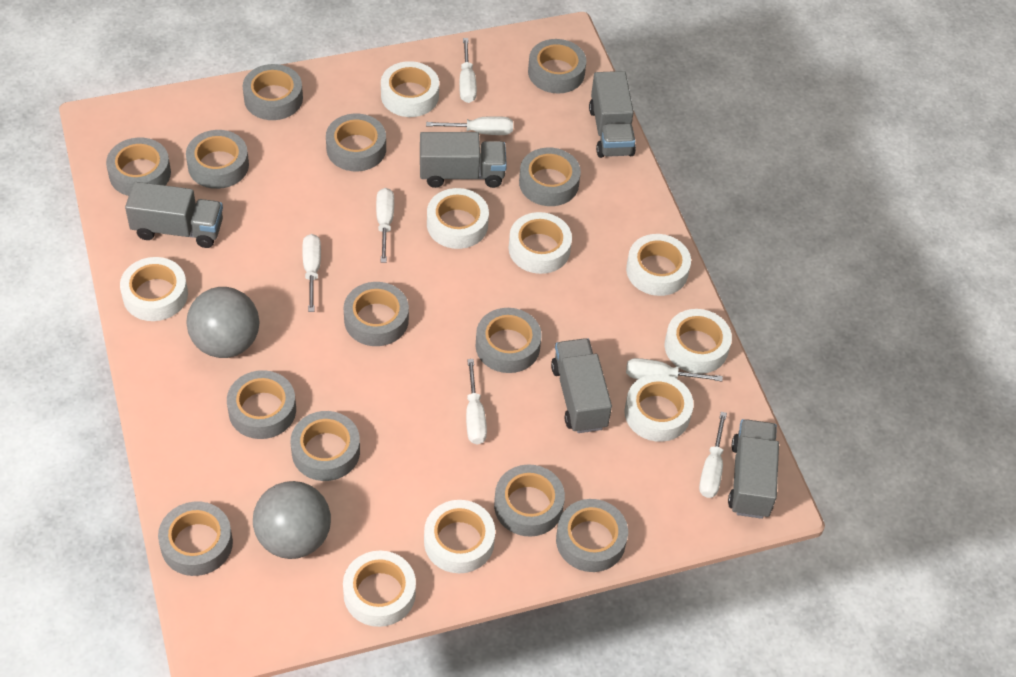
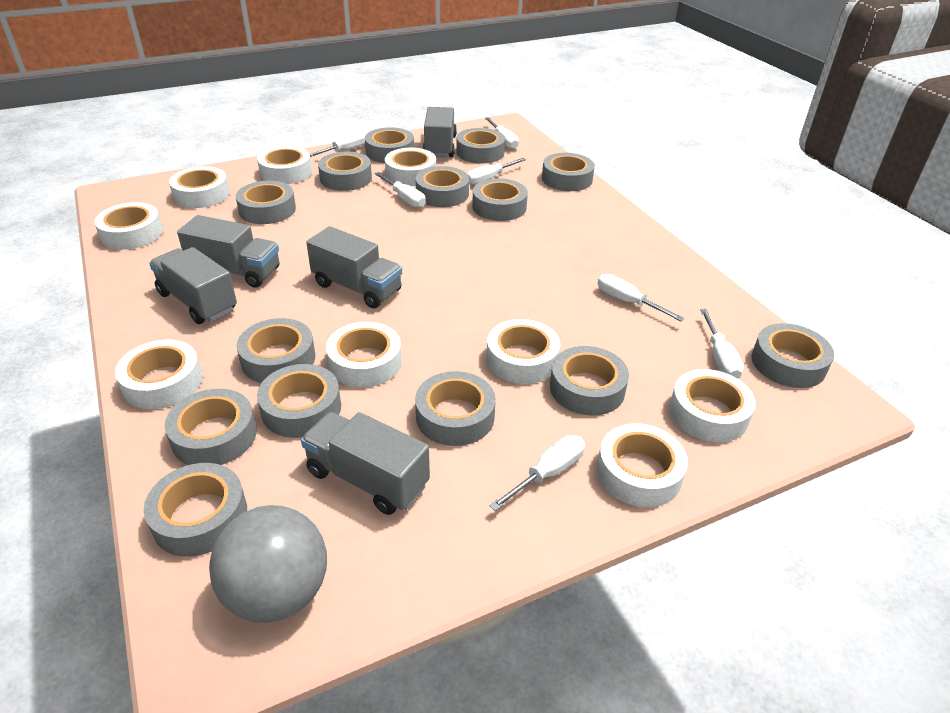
grey ball: [187,287,259,358] [253,481,331,559] = 2 -> [209,505,327,623] = 1
grey tape: [106,138,171,196] [158,502,233,576] [186,130,249,189] [227,370,296,439] [243,64,303,120] [291,411,360,481] [326,114,386,171] [344,282,409,346] [476,308,542,373] [494,464,565,537] [519,148,581,206] [528,39,586,93] [556,499,628,572] = 13 -> [144,463,247,557] [165,389,257,465] [236,181,296,224] [236,318,316,383] [257,364,341,438] [318,152,372,191] [365,127,414,163] [415,166,469,207] [415,371,496,446] [456,128,505,163] [472,178,528,221] [542,153,595,191] [550,346,629,416] [752,323,834,388] = 14

